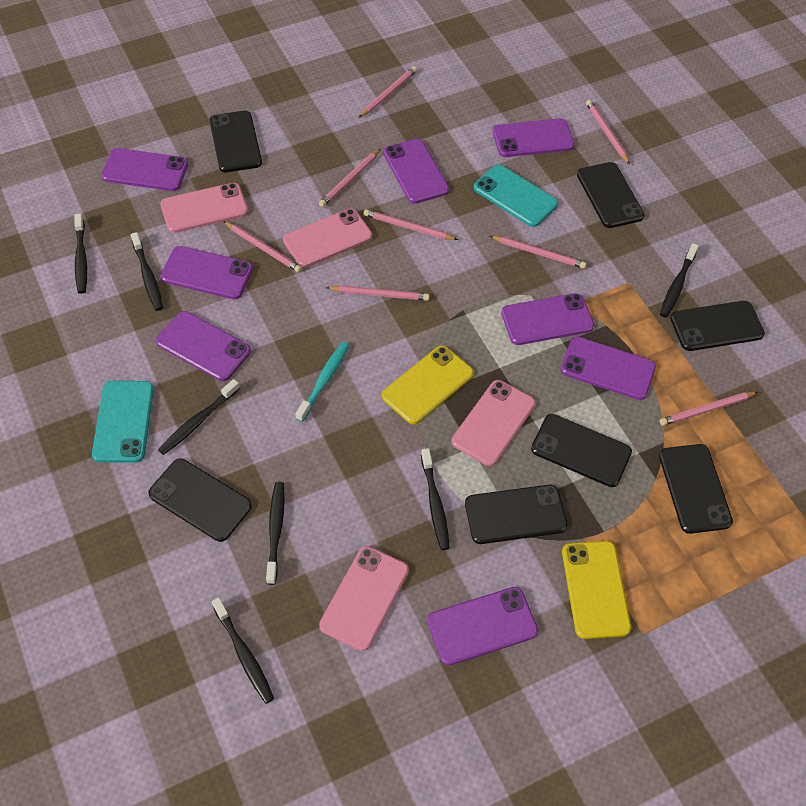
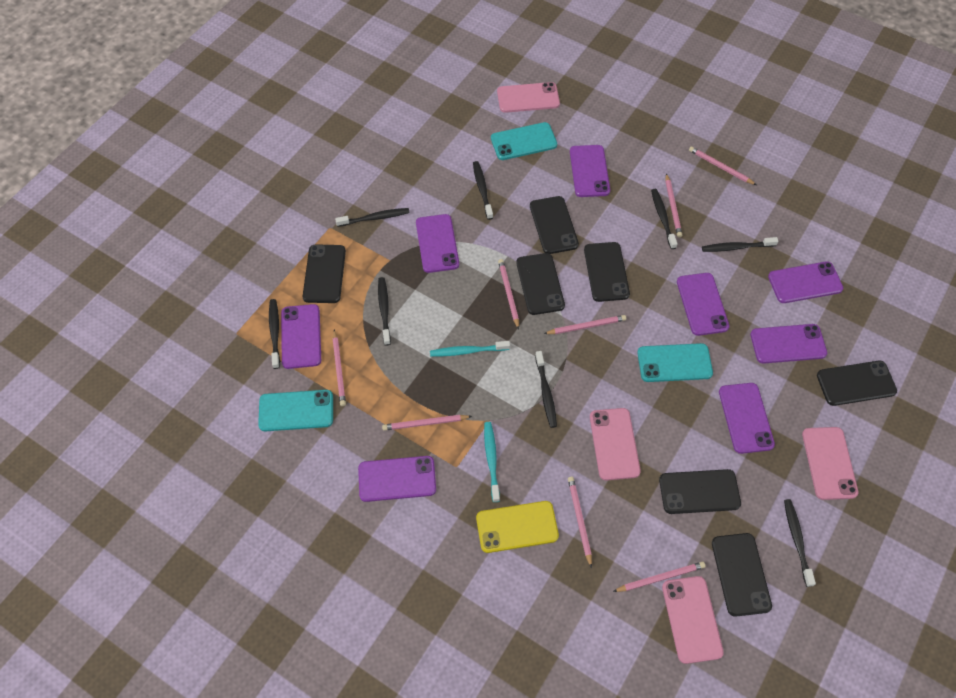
black toothbrush: [74,214,87,294] [131,232,163,311] [158,379,240,455] [212,597,274,704] [266,482,285,585] [421,448,450,550] [660,243,699,318] = 7 -> [269,299,280,369] [335,208,410,227] [378,277,391,346] [473,161,493,220] [535,351,557,428] [651,189,678,249] [702,237,778,252] [784,499,816,587] = 8
turquoise phone: [92,381,154,463] [474,165,558,227] = 2 -> [258,390,333,431] [491,122,557,160] [637,343,713,382] = 3
turquoise toothbrush: [296,342,349,422] = 1 -> [430,341,510,356] [484,422,500,502] = 2
yellow phone: [382,346,474,424] [562,541,631,639] = 2 -> [476,501,559,553] = 1

